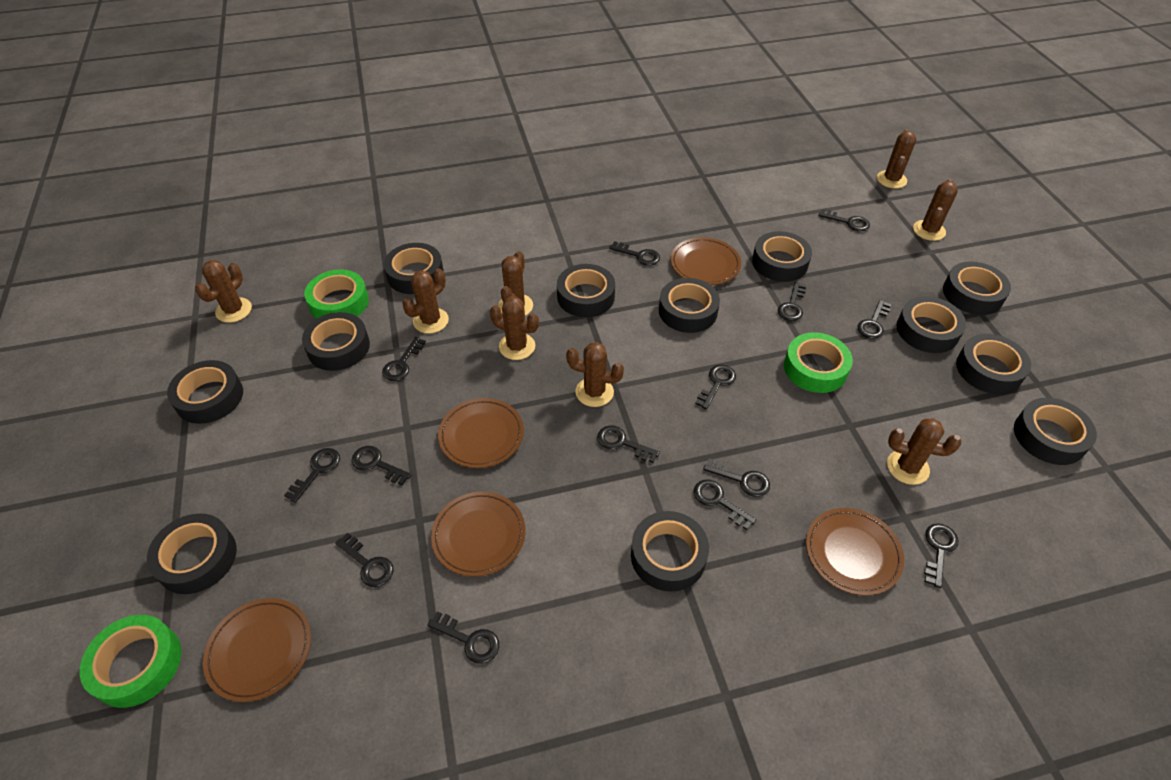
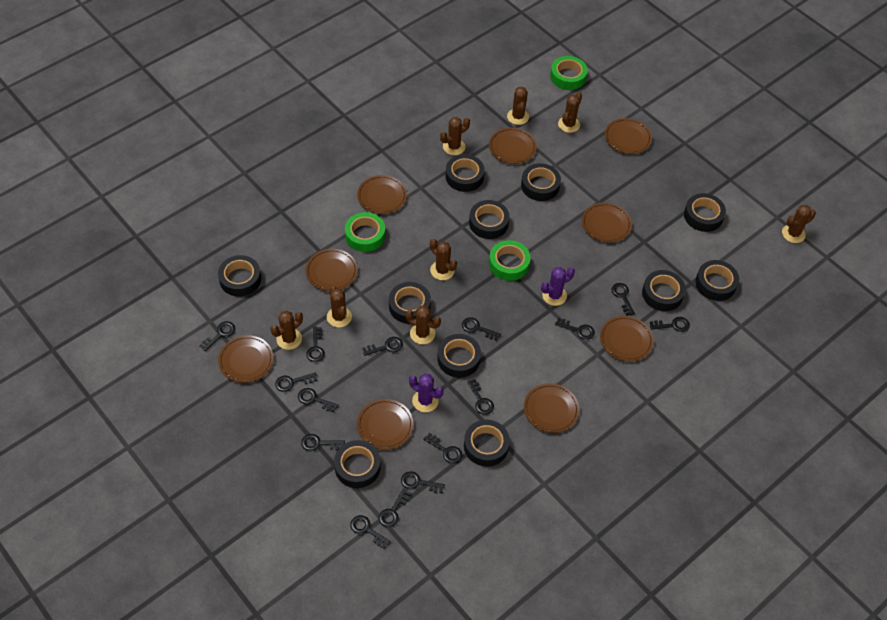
black key: [284,448,340,503] [335,533,394,587] [352,446,411,485] [382,337,426,381] [427,611,499,664] [597,425,660,463] [609,241,660,266] [693,480,756,530] [695,365,736,410] [703,458,770,497] [778,282,806,321] [818,209,870,231] [857,300,891,339] [924,524,958,588] = 14 -> [199,321,235,351] [275,373,317,392] [298,388,338,412] [301,434,345,451] [306,327,325,362] [350,515,391,549] [362,337,403,356] [379,488,411,527] [401,471,445,493] [424,433,462,464] [462,317,501,341] [467,379,494,415] [555,318,595,340] [612,283,635,316] [650,317,690,332] = 15
black tape: [147,514,237,594] [167,360,243,424] [302,312,370,371] [384,243,444,294] [557,264,615,317] [631,511,709,592] [659,278,720,333] [752,231,812,282] [896,296,966,353] [943,261,1011,315] [956,334,1031,394] [1014,398,1097,465] = 12 -> [218,255,261,297] [334,440,381,488] [389,282,431,324] [437,334,481,378] [446,154,485,192] [464,420,510,467] [469,200,510,239] [521,163,561,201] [642,270,686,311] [684,193,726,232] [695,260,739,301] = 11
brown plate: [203,598,311,702] [431,491,526,577] [438,398,524,468] [671,237,741,285] [806,508,904,596] = 5 -> [218,335,274,383] [306,249,358,291] [357,175,407,214] [357,399,413,450] [489,127,537,164] [524,383,579,433] [582,203,632,243] [600,316,654,362] [605,118,652,154] = 9
purple cactus: none = 0 -> [409,374,443,412] [541,267,575,306] = 2

